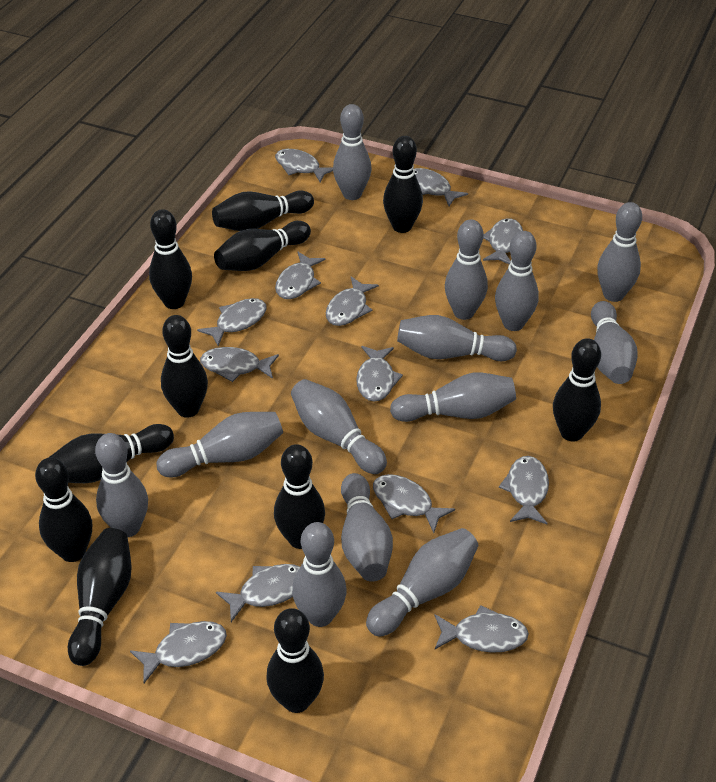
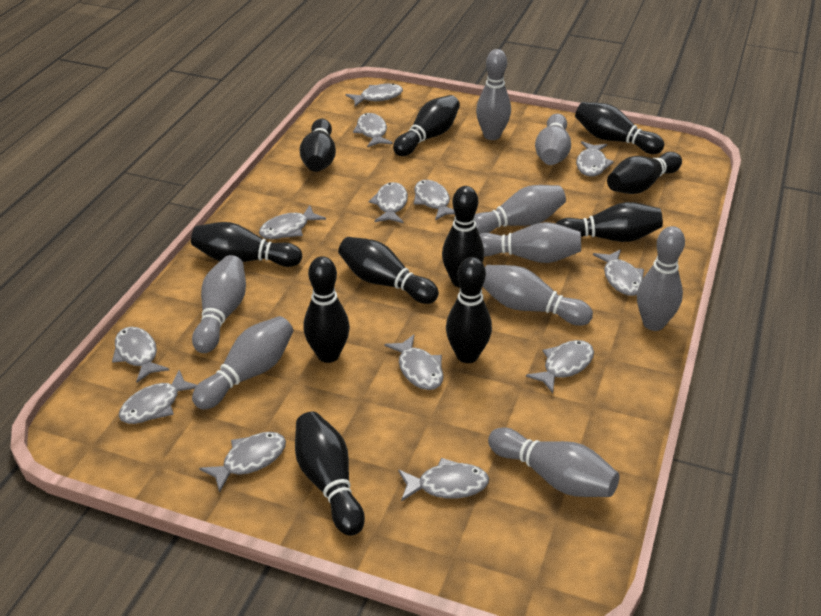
grey bowling pin: [95,433,148,537] [157,412,283,477] [291,379,387,474] [292,522,346,627] [333,104,371,200] [341,473,393,582] [366,528,478,637] [390,373,516,422] [397,315,517,361] [445,219,488,320] [495,231,539,331] [591,301,638,384] [597,202,642,302] = 13 -> [192,255,246,353] [192,316,293,410] [474,185,566,234] [476,49,511,140] [479,222,581,263] [482,265,593,326] [488,428,620,497] [535,114,571,165] [637,226,685,331] = 9

